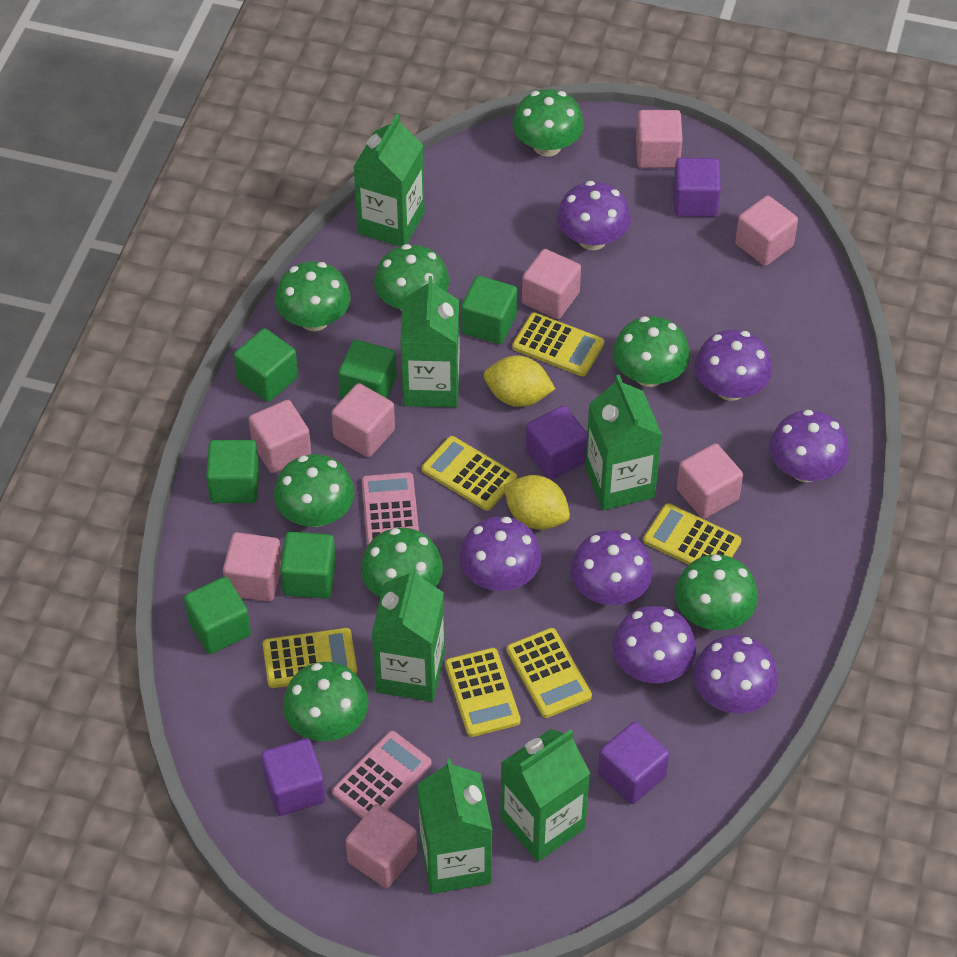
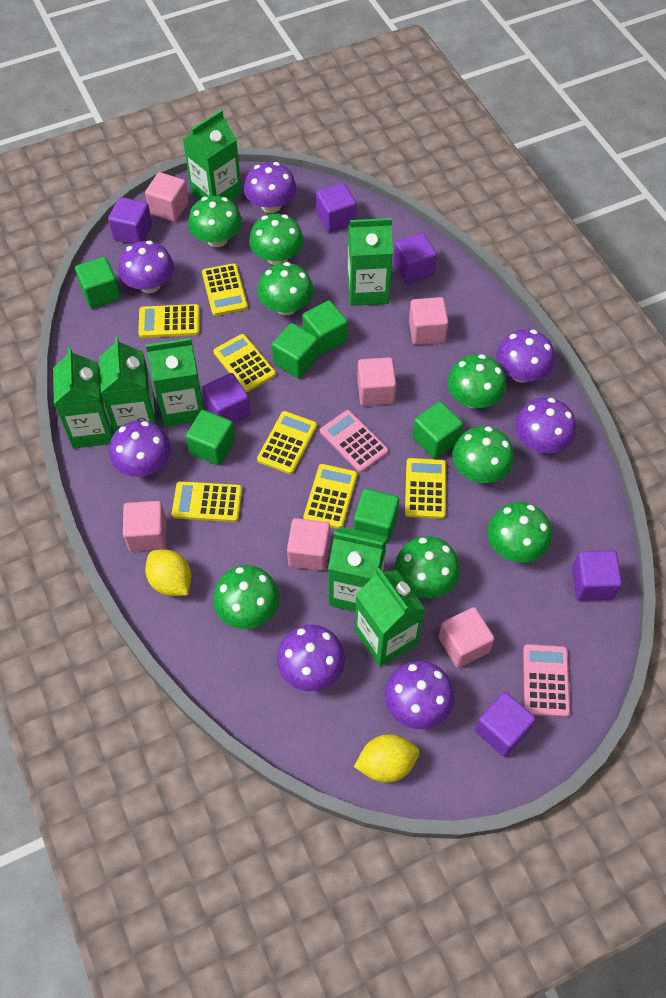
green carton: [354,114,425,247] [372,566,445,702] [400,276,460,407] [417,758,492,894] [500,729,590,862] [585,374,662,510] = 6 -> [53,348,114,449] [99,337,157,433] [146,338,204,426] [183,110,242,201] [328,526,387,612] [348,218,393,306] [355,568,425,667] = 7
pink cube: [223,532,282,602] [249,400,311,473] [331,383,395,457] [346,804,417,888] [522,249,581,319] [636,110,683,168] [677,443,743,519] [735,195,798,266] = 8 -> [123,501,166,552] [145,172,189,222] [287,518,330,571] [357,357,396,406] [409,297,449,345] [438,607,495,668] = 6
purple cube: [261,738,326,816] [526,406,587,480] [598,722,670,804] [673,158,721,217] = 4 -> [108,197,152,244] [202,373,250,423] [316,183,356,233] [393,233,437,284] [475,692,536,757] [572,551,622,601] = 6
yellow calculator: [263,628,357,688] [422,436,517,511] [445,648,521,737] [507,628,592,718] [512,313,604,376] [643,503,741,565] = 6 -> [138,304,199,338] [172,481,242,522] [202,263,248,316] [213,334,276,392] [257,411,317,474] [304,464,357,529] [405,458,446,519] = 7

